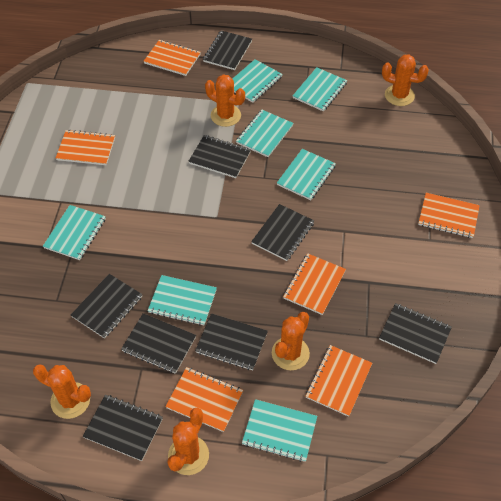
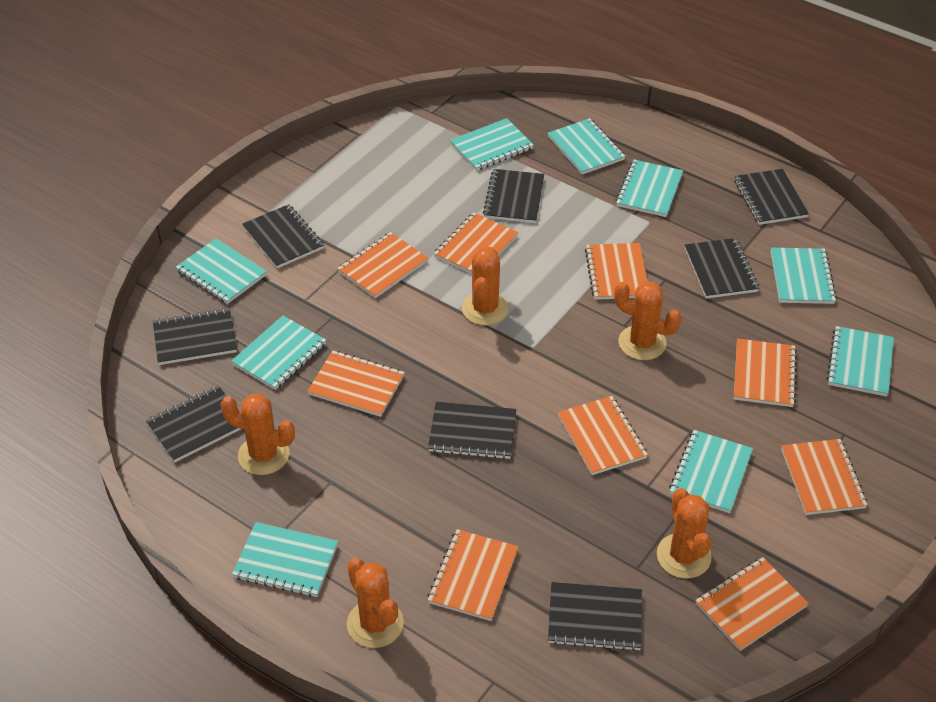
orange notebook: [56,130,115,165] [144,40,201,76] [165,367,243,432] [283,253,346,315] [306,345,372,417] [418,193,480,238] = 6 -> [307,351,405,417] [337,232,428,298] [428,529,518,621] [434,213,518,274] [558,396,648,475] [585,243,648,300] [695,557,809,651] [734,338,797,407] [781,439,867,515] = 9
turquoise notebook: [43,205,106,260] [148,275,217,326] [233,59,283,103] [236,110,294,157] [242,399,317,462] [277,149,336,200] [293,67,347,112] = 7 -> [176,239,267,304] [231,316,326,390] [232,522,338,597] [450,118,534,171] [548,118,626,175] [616,160,683,217] [669,430,753,513] [771,248,837,304] [827,326,894,397] = 9

